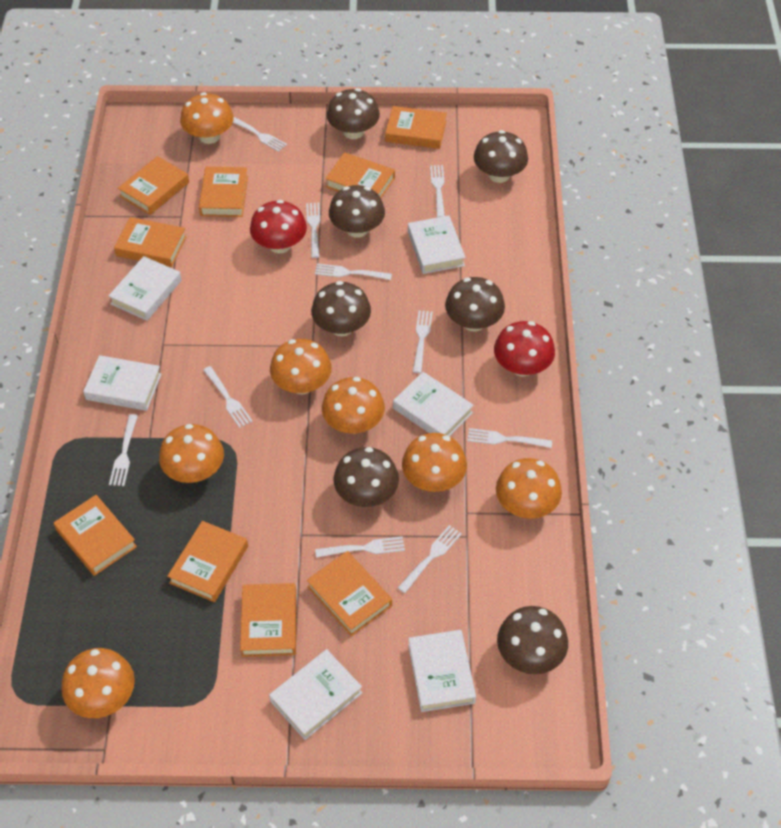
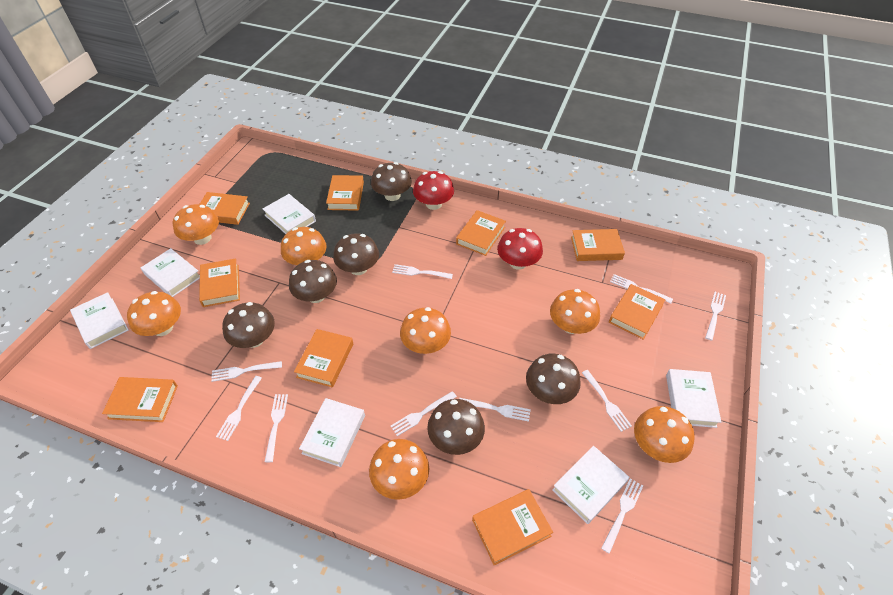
brown mushroom: [311,281,371,336] [327,88,380,139] [329,185,385,238] [334,447,399,507] [445,277,505,331] [474,130,528,183] [497,606,568,674] = 7 -> [222,302,275,348] [289,260,337,303] [333,233,379,275] [371,162,412,201] [427,399,485,455] [526,354,581,404] = 6

